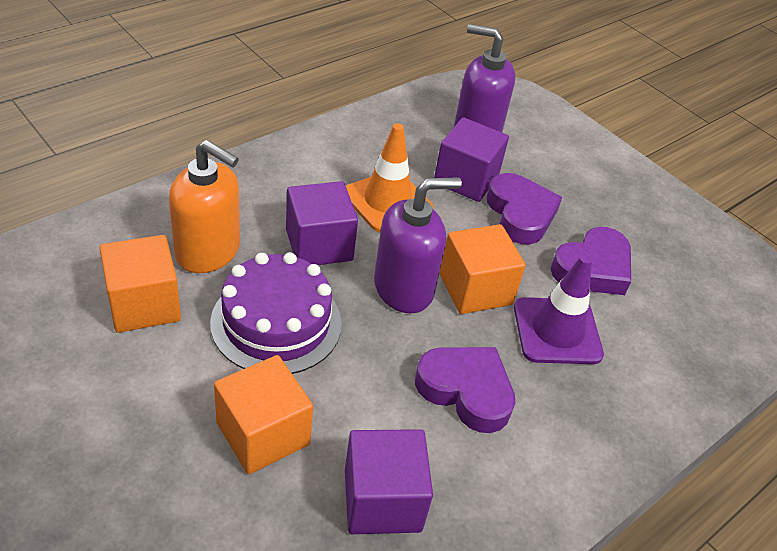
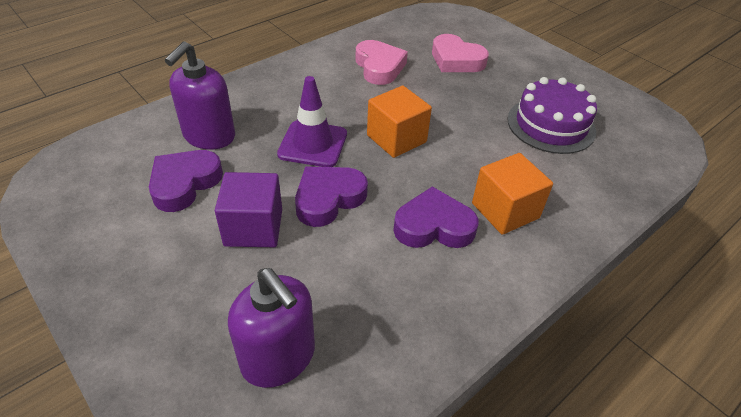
orange cube: [100,235,181,333] [214,355,313,474] [440,224,526,314] = 3 -> [367,86,432,158] [472,153,553,235] = 2
orange soap dispenser: [169,140,240,273] = 1 -> none = 0
orange traffic cone: [346,123,433,232] = 1 -> none = 0
pink heart: none = 0 -> [356,40,408,85] [432,34,489,72] = 2
purple cube: [286,181,358,265] [345,429,433,534] [434,117,509,202] = 3 -> [215,172,282,247] = 1

